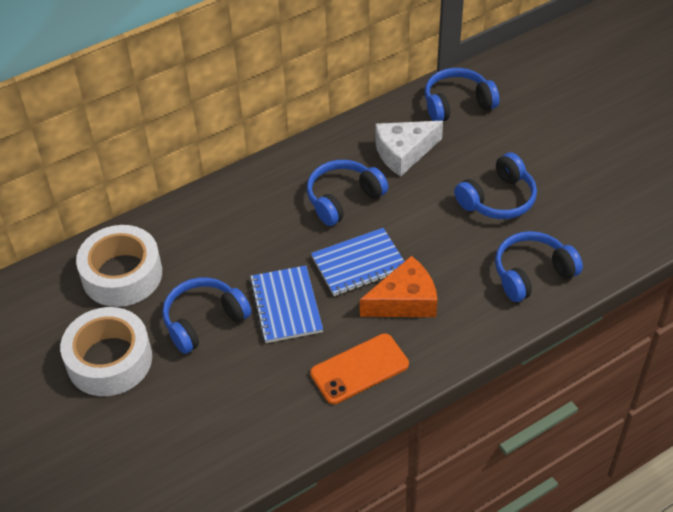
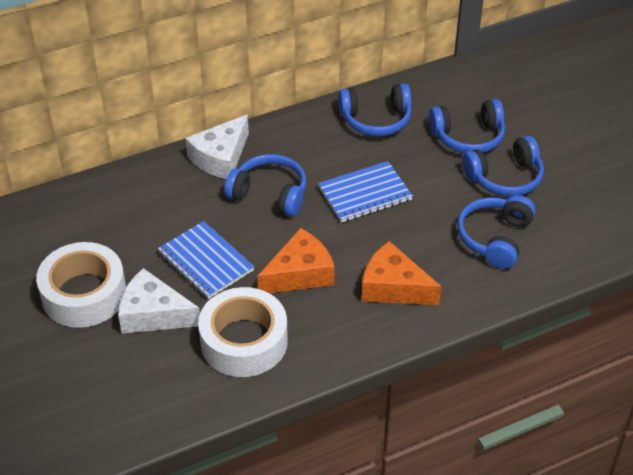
orange cheese: [360,256,438,317] = 1 -> [257,228,335,293] [362,241,442,305] = 2
orange phone: [310,333,409,404] = 1 -> none = 0
white cheese: [375,121,443,176] = 1 -> [118,268,200,333] [185,115,249,179] = 2

